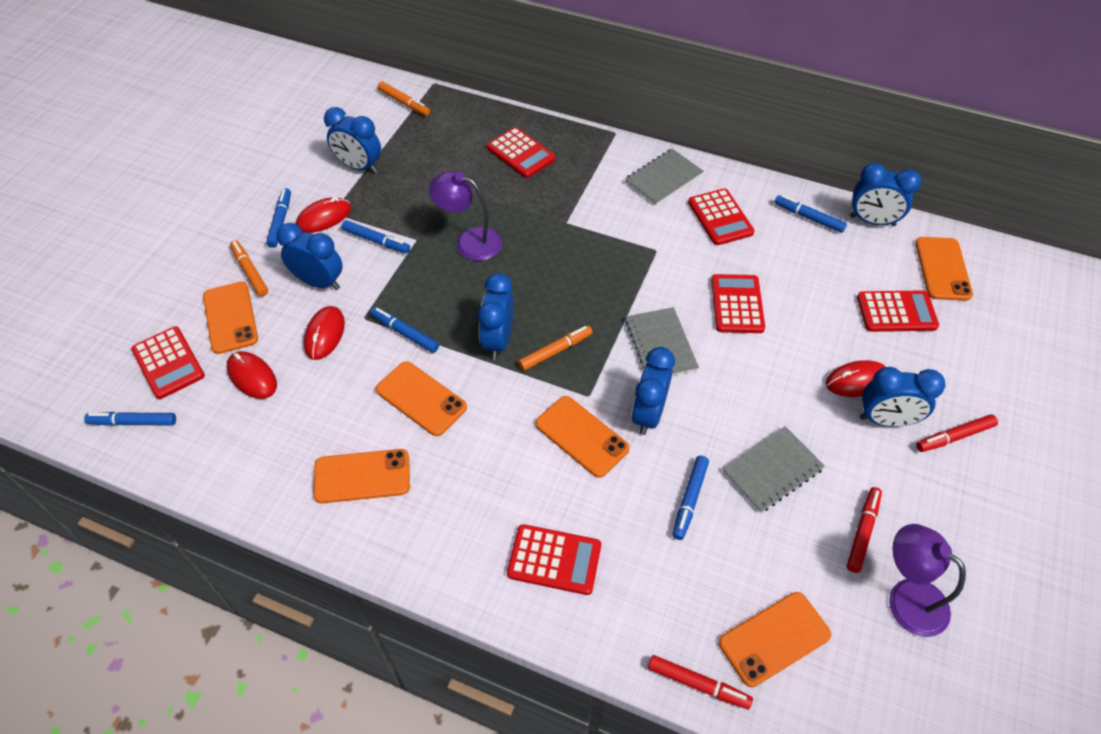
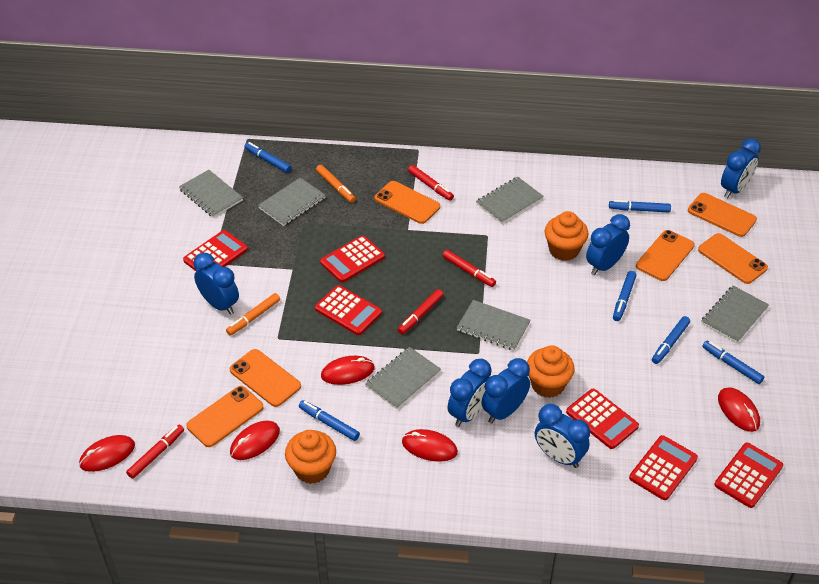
grey notebook: [625,149,704,205] [625,307,699,376] [722,426,825,513] = 3 -> [179,170,243,218] [258,178,326,226] [365,347,441,409] [456,300,531,351] [476,177,544,224] [701,286,769,343] = 6
orange cupcake: none = 0 -> [285,430,336,484] [527,345,575,398] [545,211,589,261] = 3
orange marker: [230,240,268,296] [378,81,430,116] [518,325,593,371] = 3 -> [226,293,280,336] [316,165,356,203] = 2
purple lamp: [429,171,502,261] [889,524,966,637] = 2 -> none = 0
red marker: [648,655,753,709] [847,487,882,573] [916,415,998,452] = 3 -> [126,425,184,479] [398,289,444,334] [408,165,454,201] [443,250,496,287] = 4
red mouse: [227,351,277,399] [296,197,351,233] [304,306,345,360] [826,360,886,397] = 4 -> [79,435,135,472] [230,421,280,460] [321,356,375,385] [402,429,458,462] [718,387,760,432] = 5

